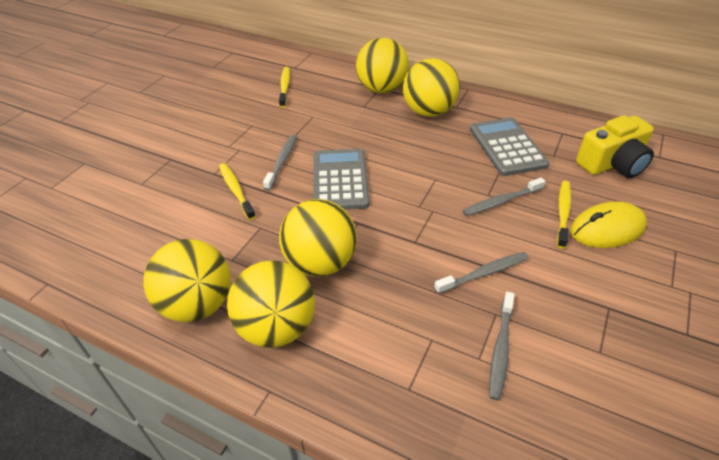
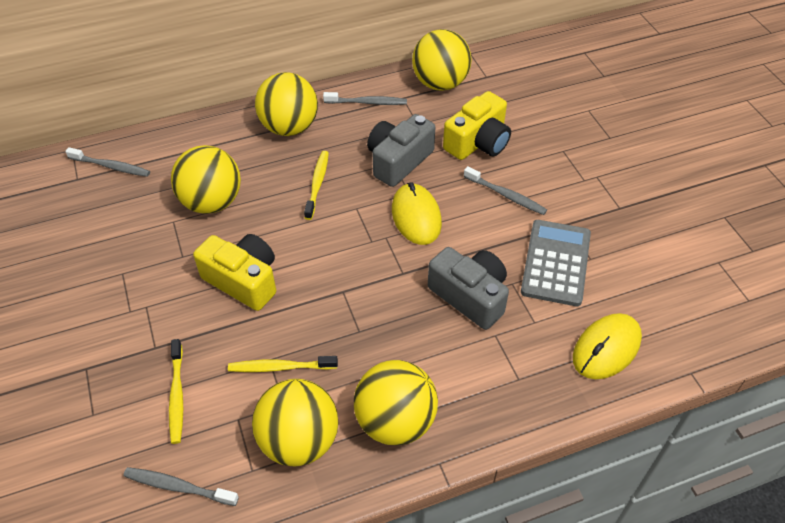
grey calculator: [313,148,370,210] [470,117,549,176] = 2 -> [521,220,591,306] = 1
grey camera: none = 0 -> [367,114,435,187] [428,247,509,330] = 2
yellow camera: [576,115,654,178] = 1 -> [193,234,276,311] [443,91,511,160] = 2
yellow mouse: [570,201,647,248] = 1 -> [392,182,442,245] [573,313,642,379] = 2

